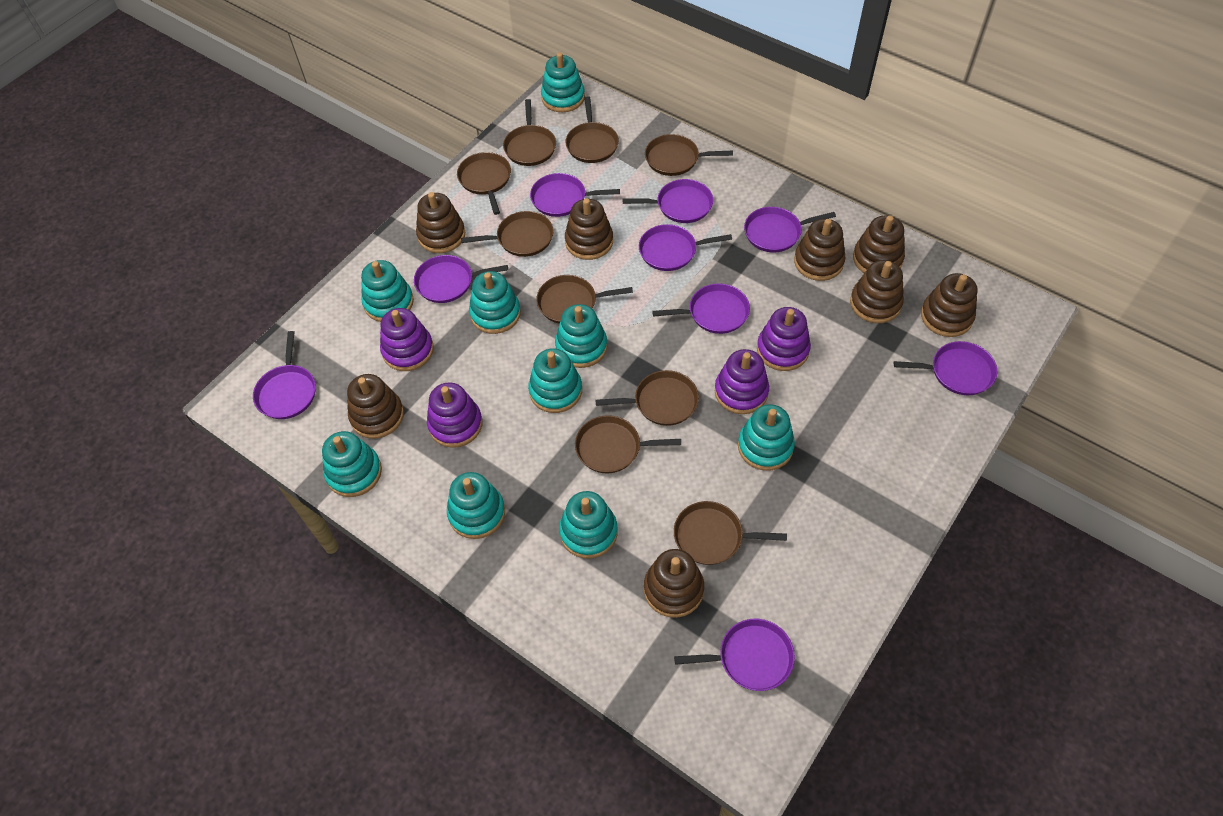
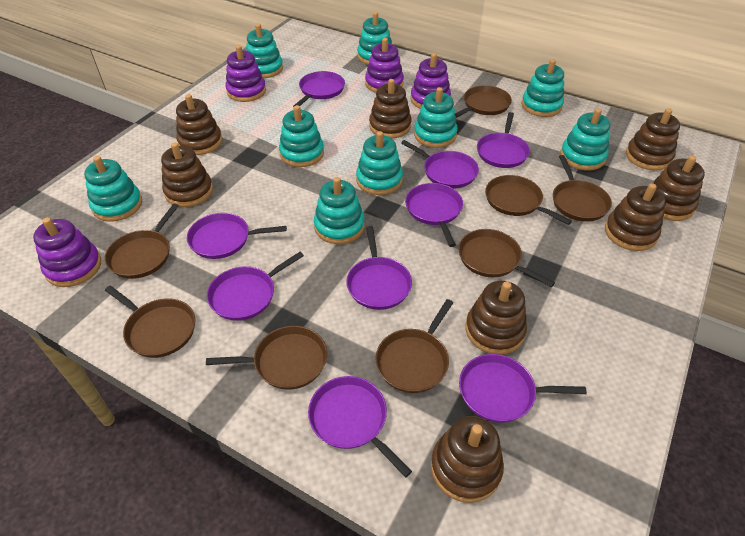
brown pan: [457,152,511,215] [461,211,554,257] [503,99,556,166] [536,275,633,324] [566,96,619,163] [575,415,681,473] [595,370,699,426] [645,134,733,176] [674,501,787,565] = 9 -> [105,203,179,279] [105,286,195,358] [206,326,327,390] [376,299,453,393] [455,85,512,118] [459,229,555,287] [485,175,572,225] [553,155,612,222] = 8

